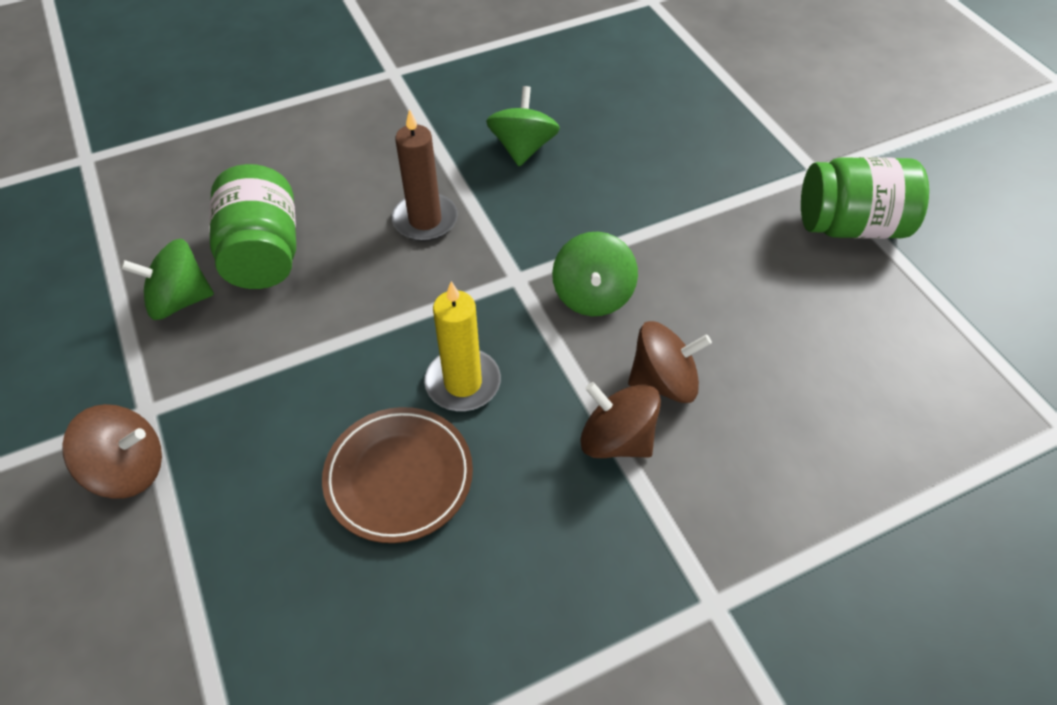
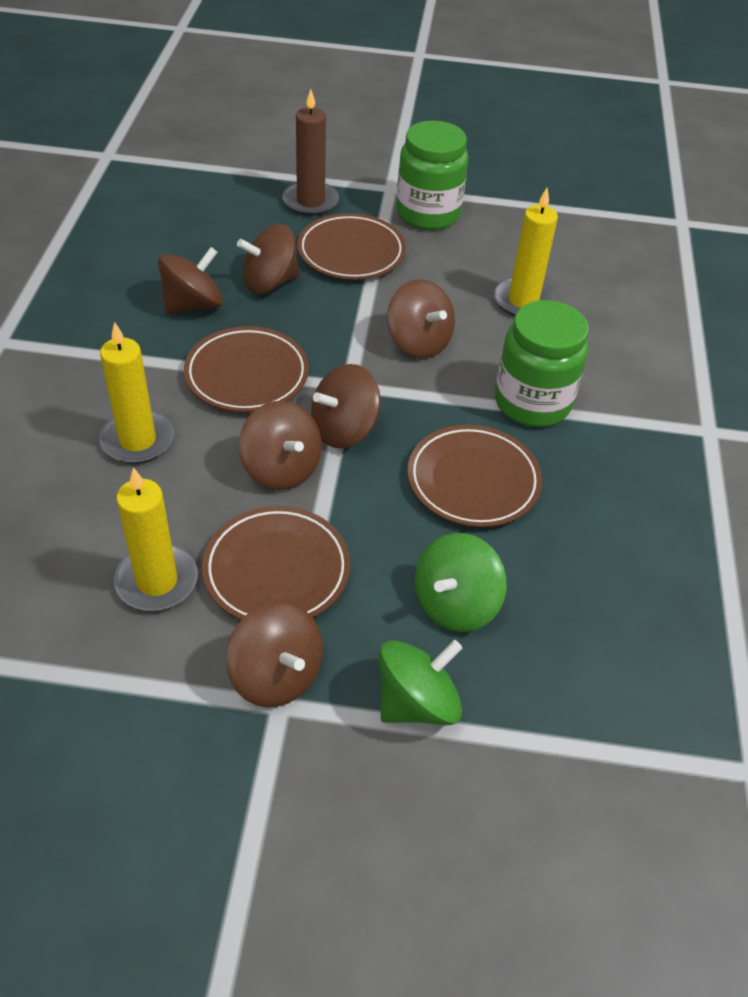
brown plate: [322,407,473,543] = 1 -> [184,326,309,412] [202,506,350,620] [297,213,406,280] [408,425,542,527] = 4
brown spinning top: [62,404,162,499] [580,382,661,458] [628,321,712,403] = 3 -> [158,247,223,315] [226,602,323,707] [237,224,299,294] [239,401,322,490] [311,364,380,448] [387,279,455,358] = 6
green spinning top: [121,239,214,320] [486,86,560,166] [552,232,638,316] = 3 -> [379,640,462,725] [415,533,506,632] = 2
yellow candle: [424,281,501,411] = 1 -> [99,322,174,464] [114,467,198,611] [494,188,558,316] = 3

